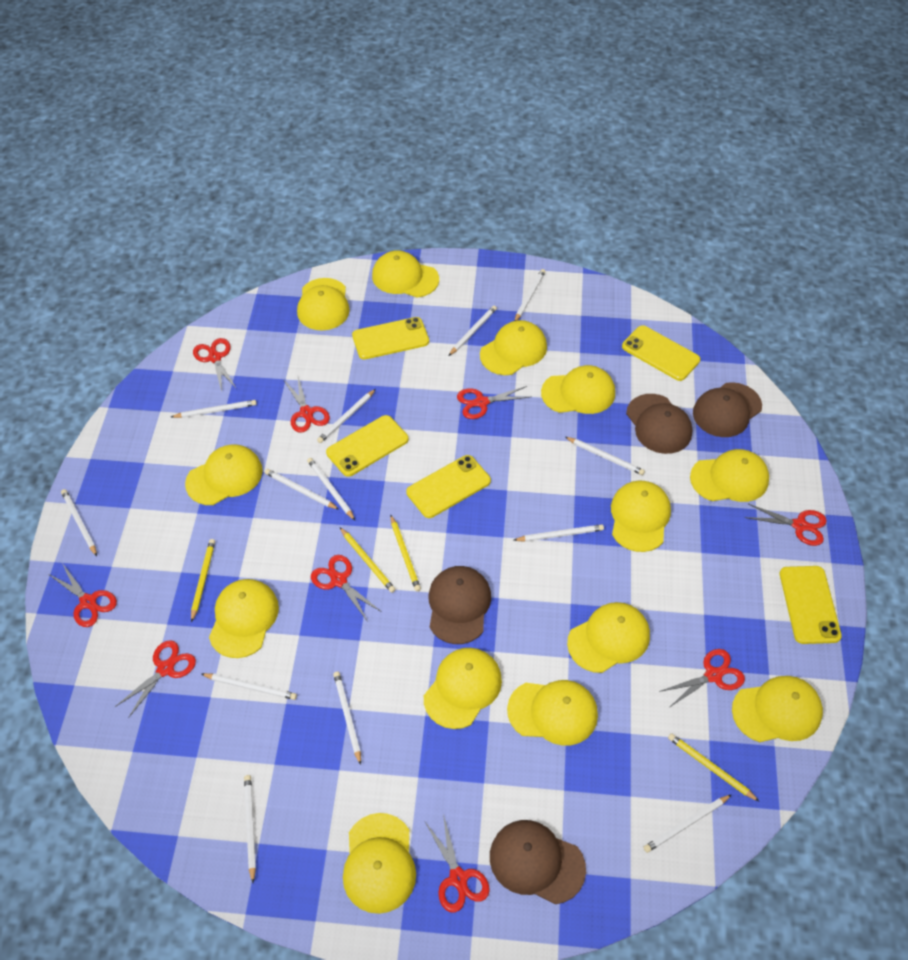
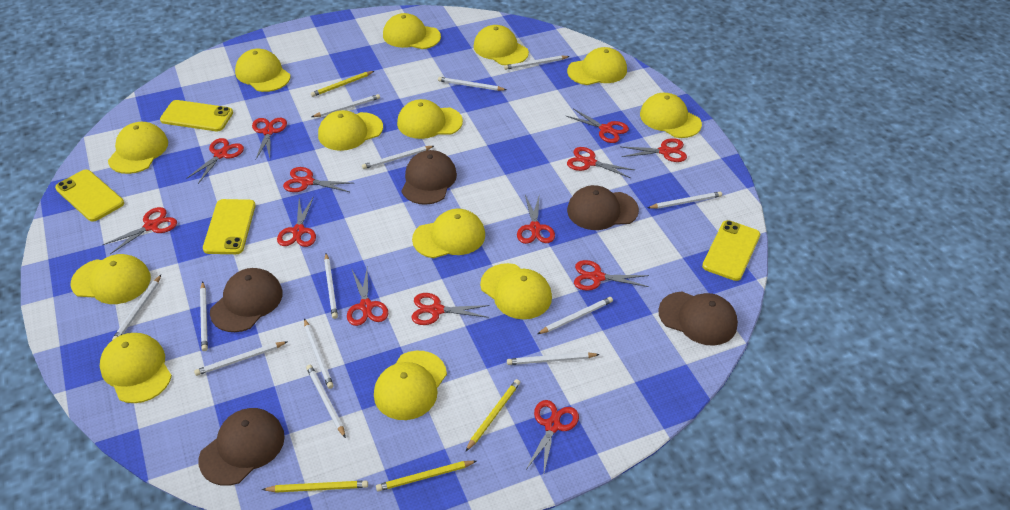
brown cap: [428,566,491,644] [490,820,586,904] [626,394,692,454] [693,382,762,437] = 4 -> [198,408,285,486] [210,268,283,332] [401,150,457,205] [567,185,639,230] [658,292,738,346] = 5
red scissors: [49,563,117,627] [115,640,196,718] [193,338,237,392] [284,377,330,432] [311,555,380,622] [425,814,490,913] [457,386,530,419] [659,649,745,707] [745,504,827,546] = 9 -> [103,207,177,254] [186,138,244,184] [252,118,287,159] [277,196,316,247] [283,167,352,192] [347,269,388,326] [411,293,490,325] [517,193,555,244] [526,400,579,477] [566,108,629,143] [567,147,635,178] [574,260,649,291] [622,138,687,162] = 13
yellow phone: [326,415,408,477] [352,317,429,359] [406,455,491,518] [622,325,700,381] [780,566,842,644] = 5 -> [55,170,124,222] [160,100,233,131] [203,199,256,254] [702,220,760,281] = 4

